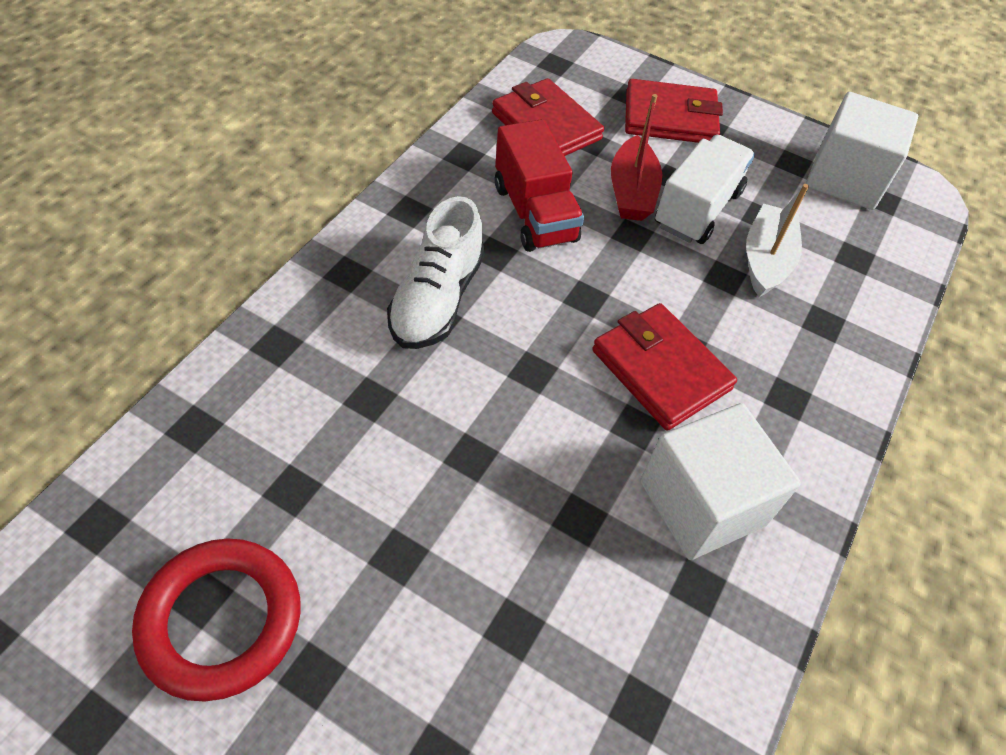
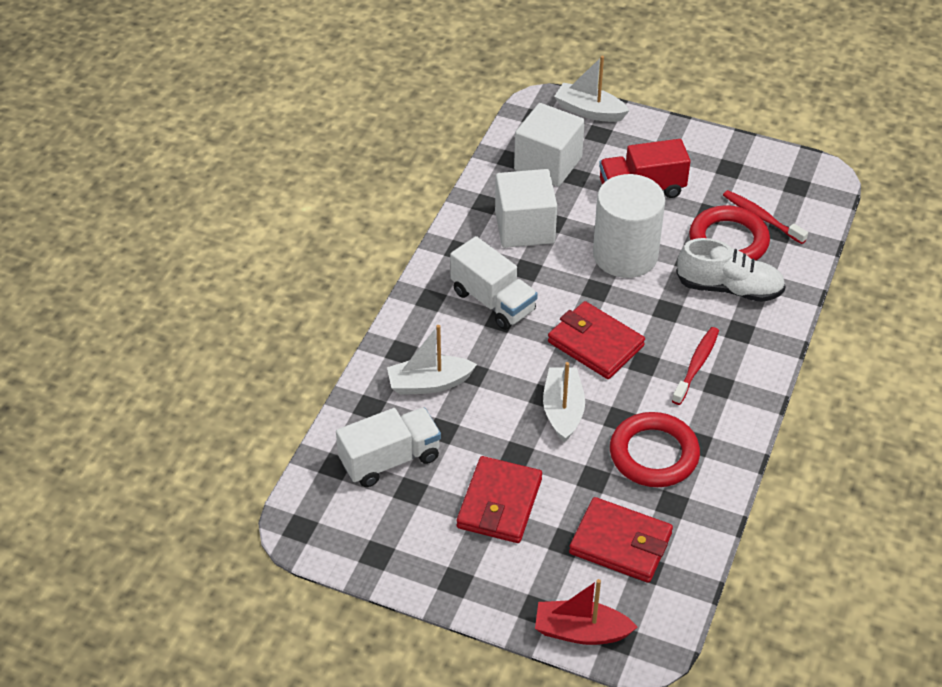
red ring: [132,538,300,702] = 1 -> [610,412,700,487] [689,205,770,261] = 2
red toothbrush: none = 0 -> [672,327,719,405] [723,190,808,244] = 2
white boat: [746,184,809,297] = 1 -> [387,325,477,395] [543,362,585,443] [554,56,629,122] = 3
white cylinder: none = 0 -> [593,174,665,278] = 1
white truck: [655,135,755,244] = 1 -> [336,407,441,487] [450,236,538,330] = 2

